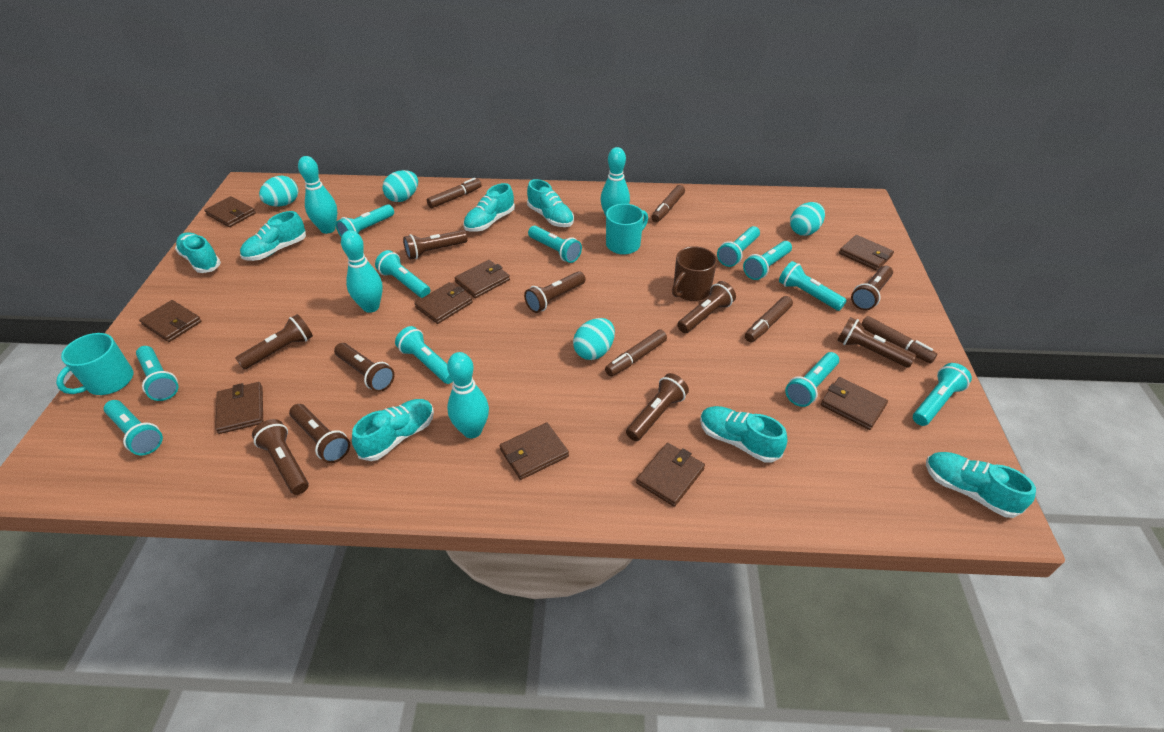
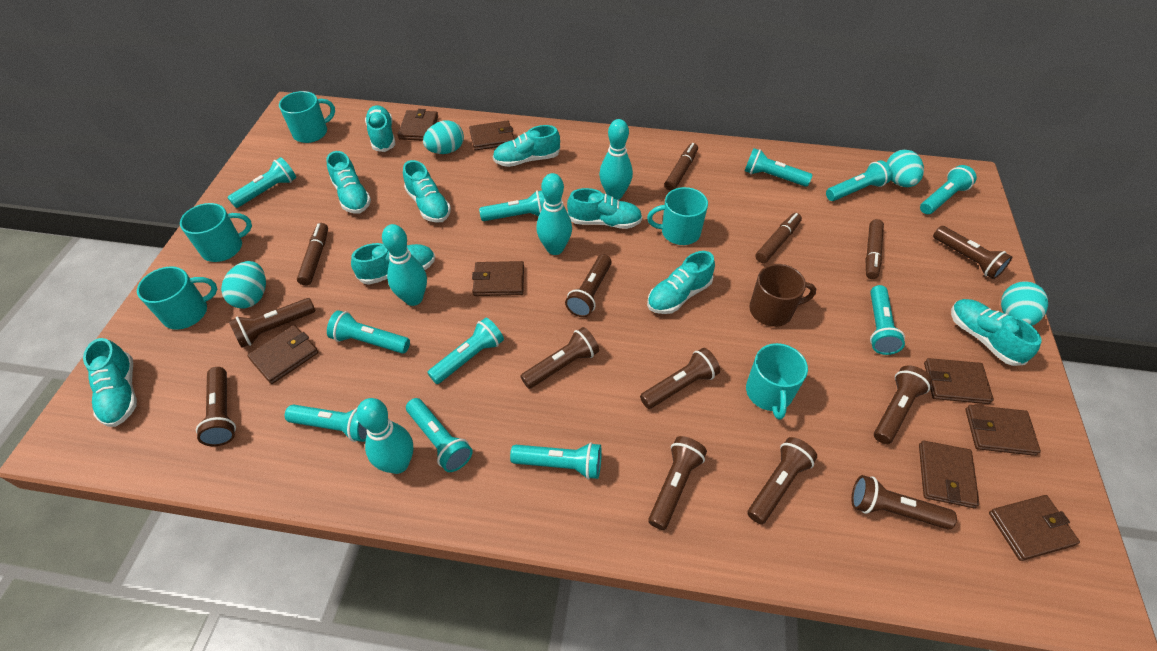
brown marker: [427,178,482,208] [605,330,667,377] [651,185,685,222] [745,296,793,342] [861,316,937,363] = 5 -> [297,223,328,286] [665,143,698,191] [755,213,802,263] [865,219,884,279] = 4
brown wallet: [139,300,202,342] [204,196,256,227] [215,382,263,434] [415,282,473,324] [455,260,510,298] [500,423,569,480] [636,443,705,507] [821,377,888,430] [839,235,894,271] = 9 -> [247,325,319,384] [398,109,438,141] [469,120,514,151] [472,261,524,296] [919,441,979,508] [924,358,994,404] [965,405,1041,456] [989,495,1080,561] = 8
turquoise mug: [56,333,134,395] [606,204,648,255] = 2 -> [137,267,217,330] [180,203,252,262] [279,91,335,143] [647,187,708,245] [746,343,808,420] = 5
turquoise shoe: [175,232,221,273] [240,211,306,261] [352,399,434,461] [463,183,515,232] [527,179,574,227] [700,406,787,463] [926,452,1036,518] = 7 -> [83,338,137,427] [326,151,371,214] [351,243,435,285] [365,105,396,152] [403,160,451,223] [493,125,560,167] [567,188,642,229] [647,251,715,314] [951,299,1042,366] = 9

